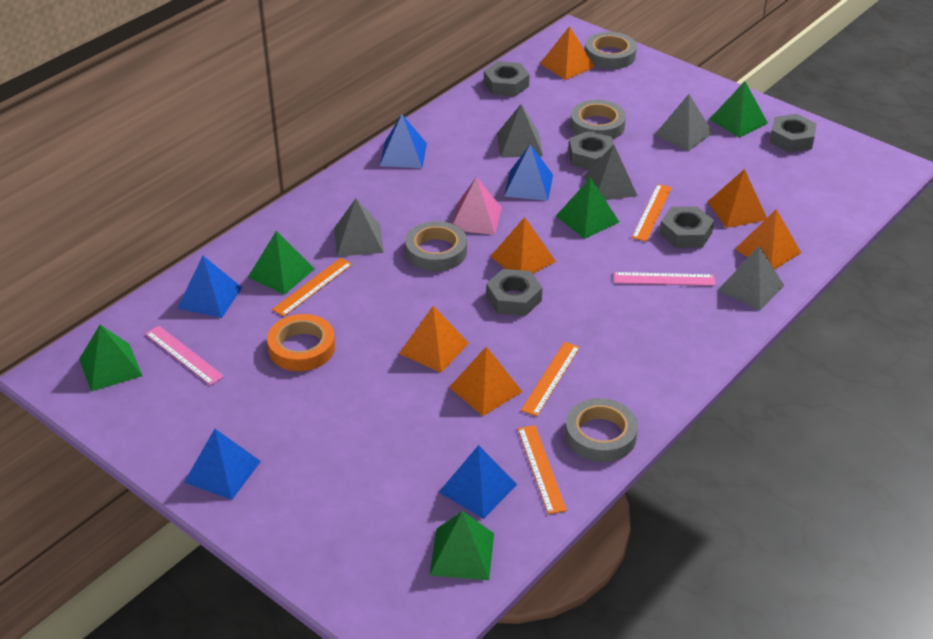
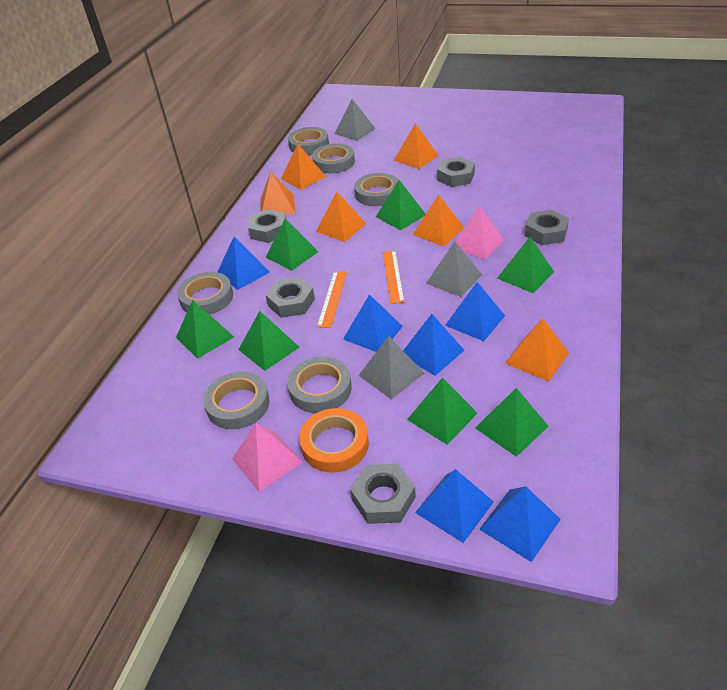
blue pyramid: [177,256,242,318] [184,429,261,500] [380,114,427,168] [439,445,517,519] [504,144,553,201] = 5 -> [218,236,270,290] [343,294,403,352] [403,314,464,376] [415,469,494,543] [445,282,505,341] [479,486,561,562] = 6
green pyramid: [79,325,142,392] [248,231,314,295] [430,511,494,580] [556,178,619,239] [709,81,768,138] = 5 -> [176,300,234,359] [238,311,299,371] [266,218,318,271] [376,180,426,230] [407,377,478,445] [475,388,548,457] [497,237,554,293] = 7
grey pyramid: [334,199,384,257] [497,104,543,158] [583,145,637,200] [655,94,713,151] [718,246,784,310] = 5 -> [334,99,376,141] [358,336,425,399] [426,241,482,297] = 3
grey tape: [405,221,467,271] [565,398,638,462] [570,100,626,139] [585,32,637,69] = 4 -> [177,272,233,315] [203,371,270,429] [287,357,352,413] [288,127,329,155] [312,143,355,173] [354,173,399,206] = 6
orange ruler: [272,258,353,317] [518,425,567,514] [521,342,580,416] [632,184,672,242] = 4 -> [317,271,347,328] [383,250,405,304] = 2
pink pyramid: [452,177,502,235] = 1 -> [232,423,303,491] [455,206,504,260] = 2
pink ruler: [145,326,224,385] [614,272,715,286] = 2 -> none = 0

